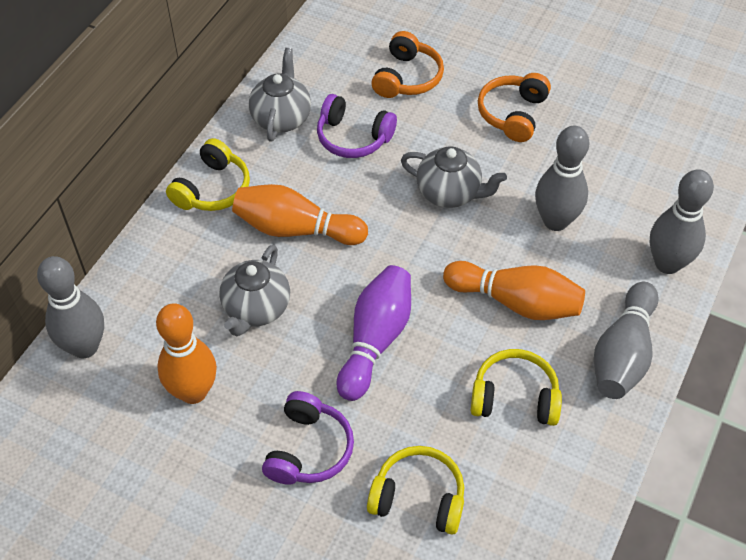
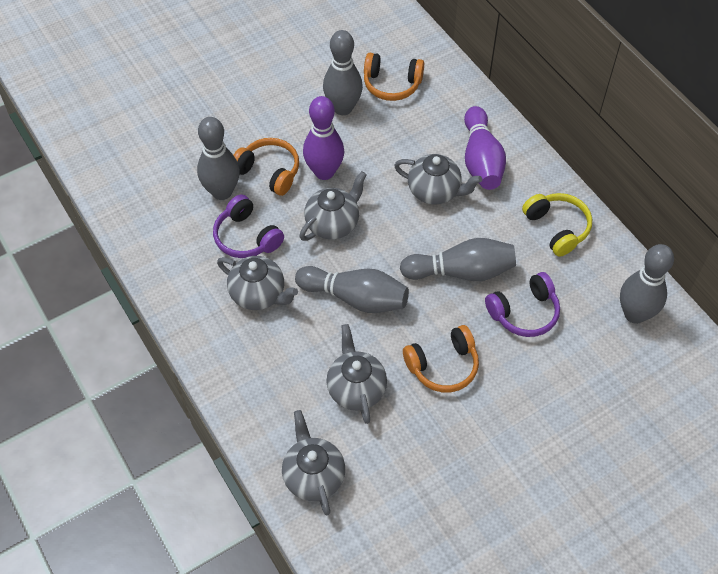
grey bowling pin: [37,256,104,358] [535,126,589,231] [594,282,659,399] [650,169,714,274] = 4 -> [197,117,240,200] [295,266,409,313] [323,30,363,115] [400,238,516,281] [620,244,674,324] = 5
grey teapot: [219,245,290,336] [249,48,311,141] [401,146,507,208] = 3 -> [217,256,298,310] [282,410,345,515] [300,171,367,241] [326,324,387,424] [394,154,482,205] = 5
orange bowling pin: [156,304,217,404] [232,184,368,245] [443,261,585,320] = 3 -> none = 0
orange headphones: [371,31,444,98] [478,73,551,142] = 2 -> [234,138,299,196] [364,53,424,101] [403,325,479,392] = 3
purple bowling pin: [336,265,411,401] = 1 -> [303,96,344,180] [464,106,506,190] = 2
yellow headphones: [166,138,250,211] [367,446,464,535] [471,349,562,426] = 3 -> [522,193,592,257] = 1

